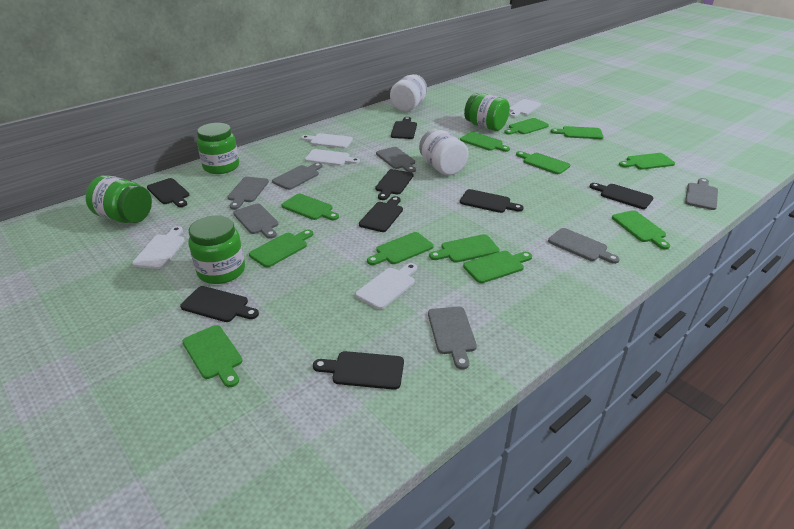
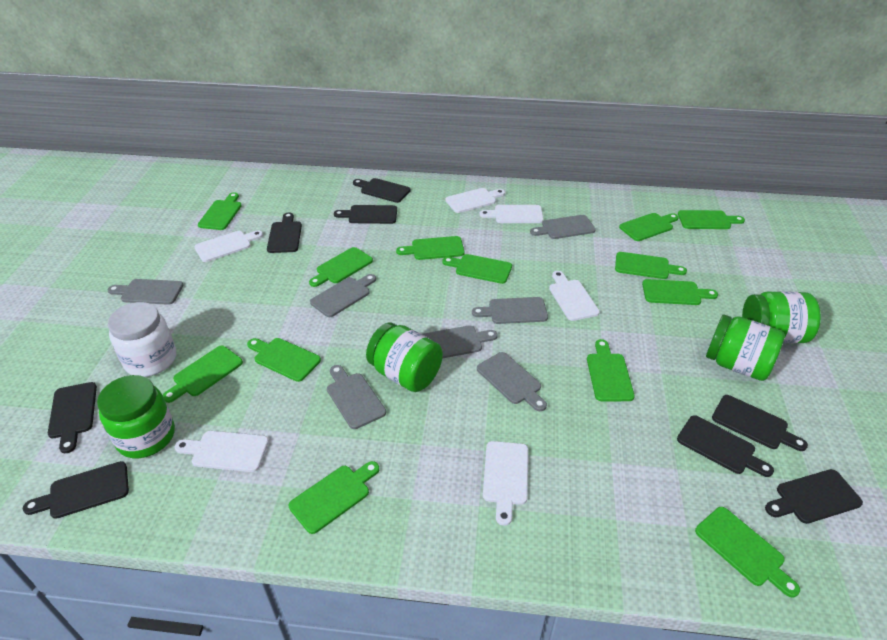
green cutting board: [182,325,243,387] [249,229,313,267] [281,194,339,220] [367,232,434,265] [429,234,499,263] [460,132,510,152] [463,251,532,283] [504,118,549,135] [516,151,570,174] [551,126,603,139] [612,210,670,250] [619,153,675,170] = 12 -> [163,346,243,403] [198,192,242,230] [247,338,321,382] [289,461,379,534] [309,247,373,287] [396,236,465,260] [442,254,512,284] [587,339,635,401] [615,252,687,279] [619,213,679,241] [642,279,718,305] [678,210,745,229] [695,507,800,598] = 13
white cutting board: [132,226,185,269] [301,133,353,148] [305,149,360,166] [355,263,417,309] [509,99,541,117] = 5 -> [175,431,269,472] [194,230,263,262] [445,188,505,213] [479,205,543,223] [483,441,528,526] [549,271,600,321] = 6
white jar: [390,74,427,112] [419,129,468,176] = 2 -> [108,302,176,377] = 1

